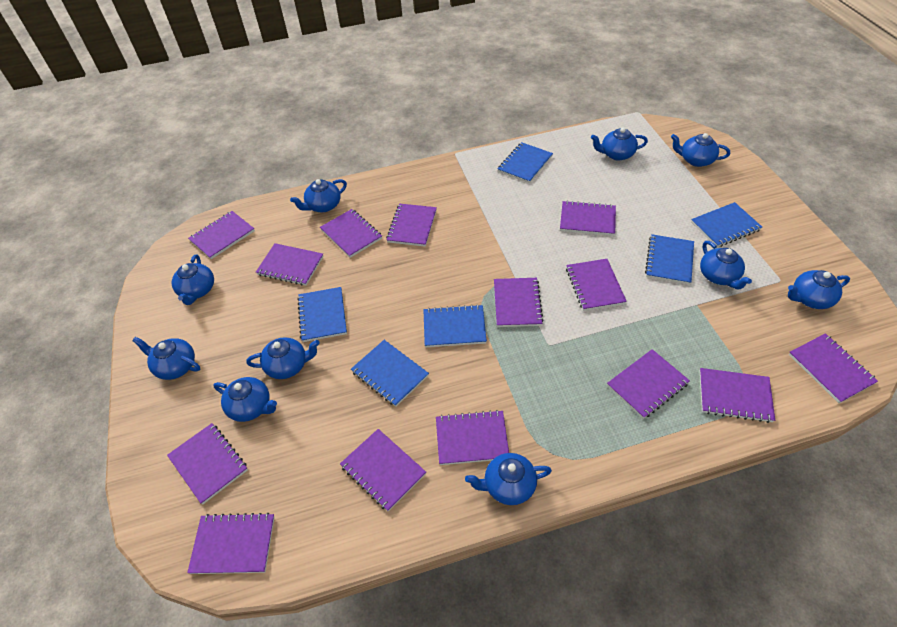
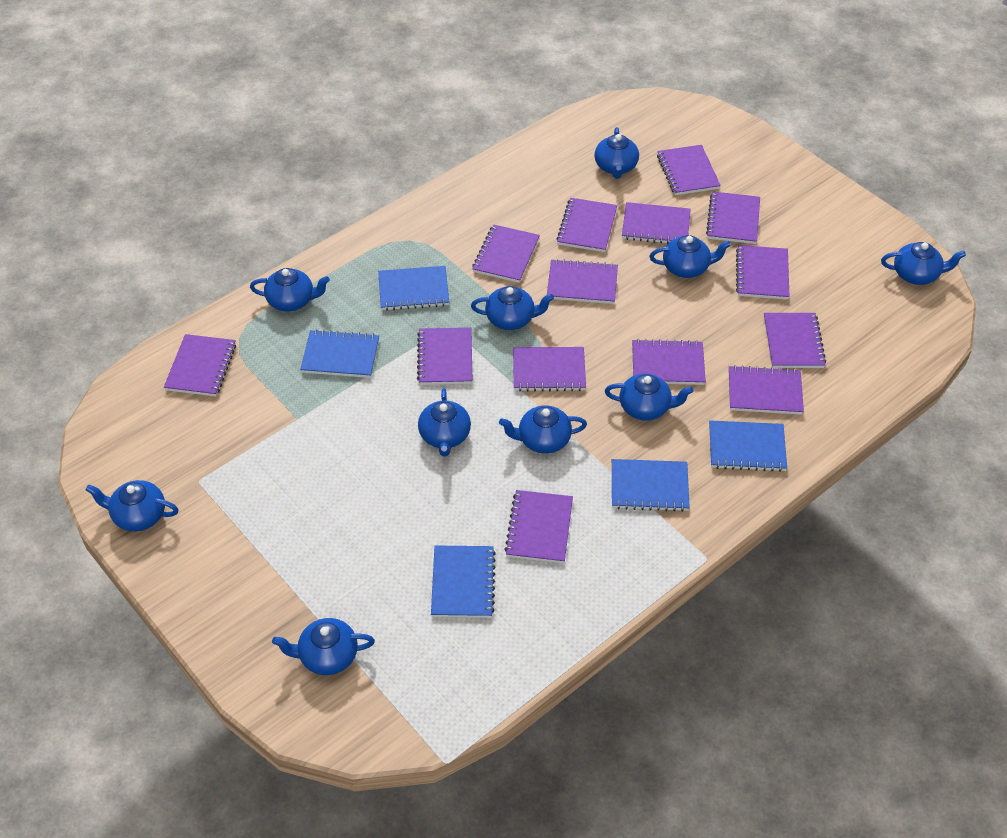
blue notebook: [297,287,347,342] [351,340,429,407] [423,304,487,347] [498,142,553,183] [645,234,694,285] [691,202,762,247] = 6 -> [300,329,379,378] [378,266,449,311] [431,546,496,618] [612,459,690,512] [709,421,787,472] = 5

